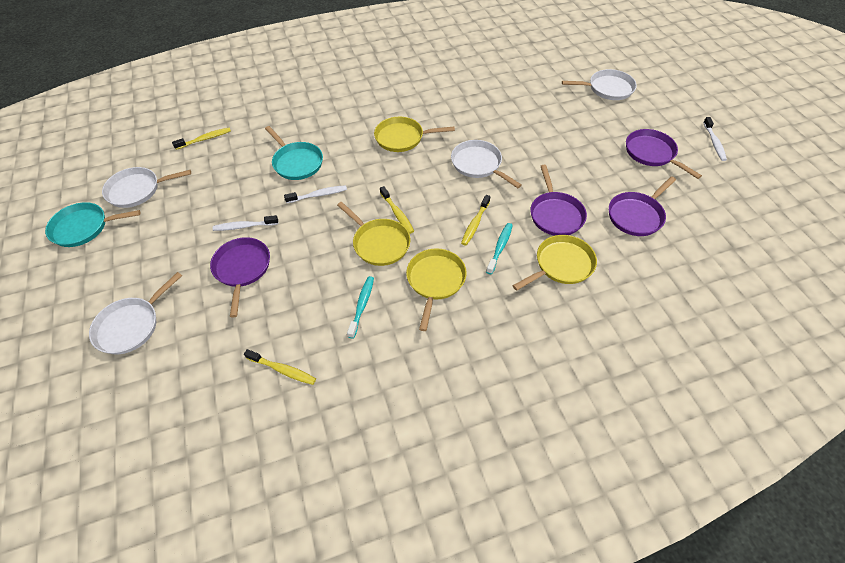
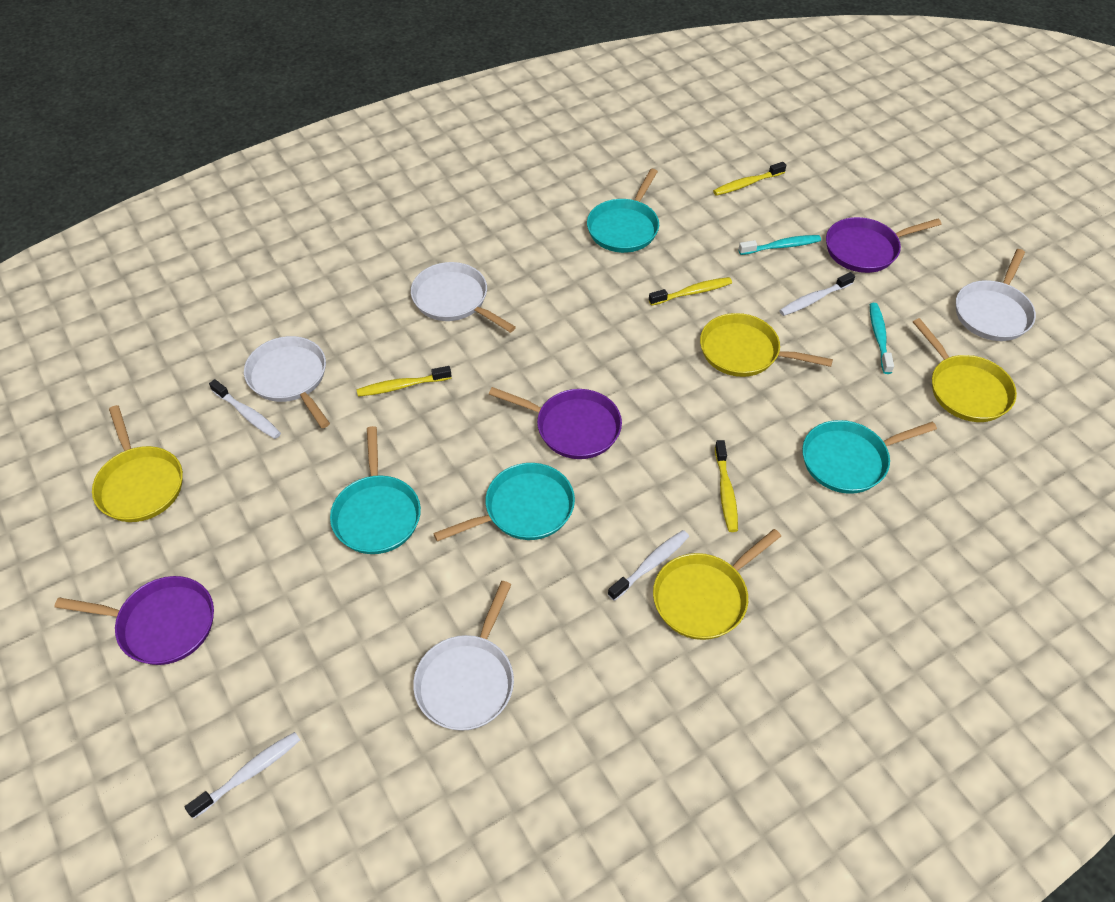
purple pan: [210,237,270,318] [531,165,587,236] [609,176,676,236] [626,129,702,179] = 4 -> [55,576,214,665] [489,387,622,459] [826,217,942,273] = 3
turquoise pan: [45,202,140,247] [265,126,323,180] = 2 -> [330,426,421,554] [433,463,575,542] [587,169,659,253] [802,420,937,494] = 4
white toothbrush: [213,215,278,231] [284,185,347,203] [703,117,727,161] = 3 -> [185,732,300,818] [209,379,281,439] [608,530,689,601] [779,272,855,316] = 4

